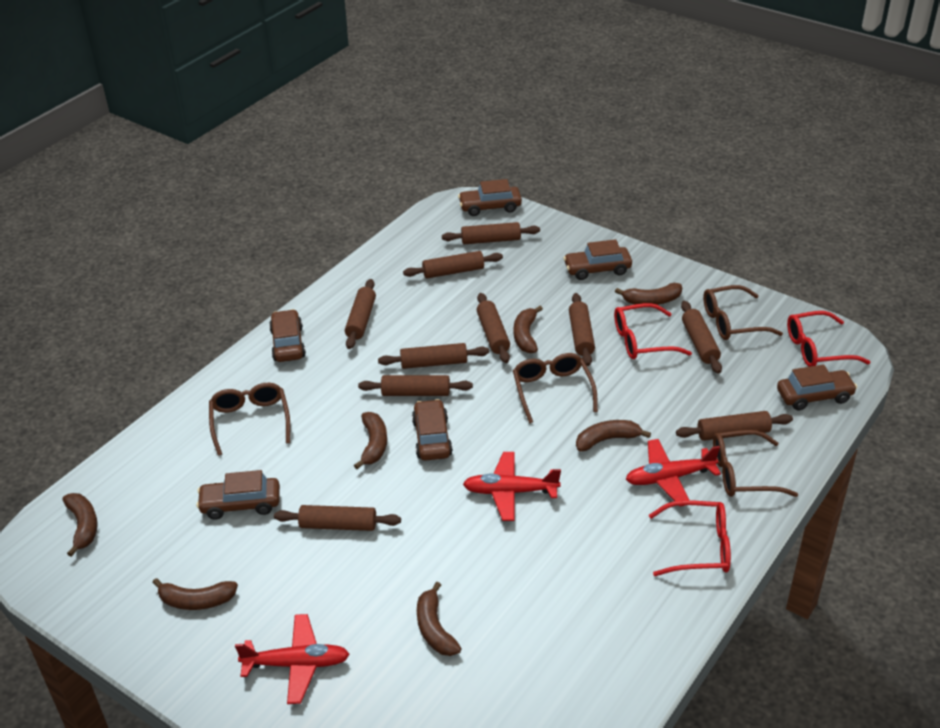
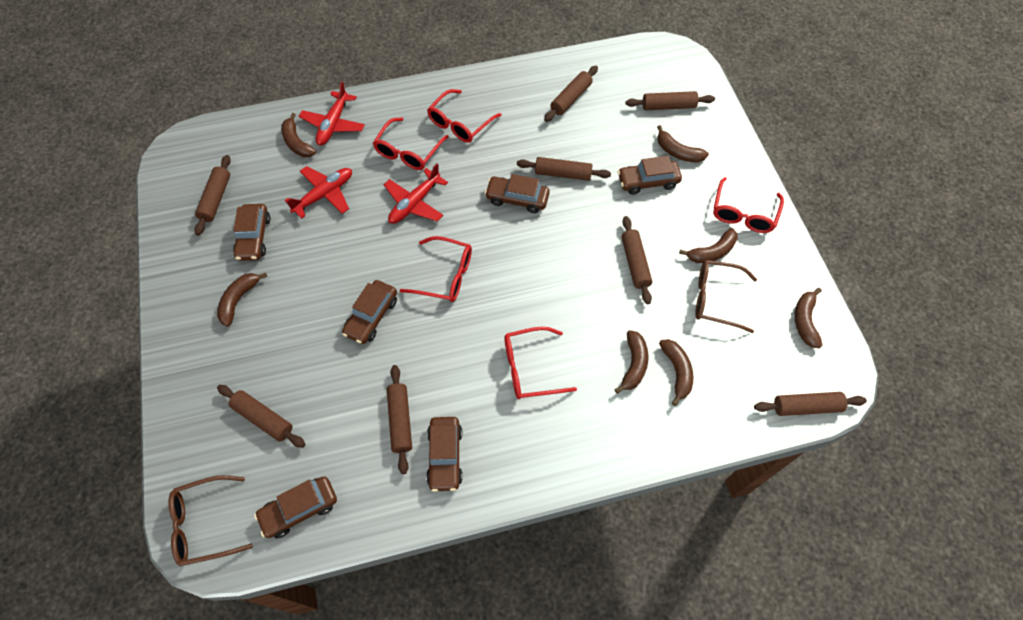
brown glasses: [209,383,290,456] [513,353,598,423] [703,285,783,340] [713,430,798,497] = 4 -> [168,475,253,566] [695,260,757,333] = 2
brown rolling pin: [274,505,401,531] [345,279,376,349] [358,375,473,396] [378,343,489,369] [403,251,503,278] [442,222,540,244] [477,293,510,363] [569,293,595,366] [676,411,793,441] [681,301,722,374] = 10 -> [195,155,231,236] [217,385,305,448] [387,365,412,474] [517,157,611,181] [544,66,598,122] [621,216,652,304] [625,91,715,110] [754,392,867,416] = 8
red glasses: [614,303,692,359] [649,500,731,576] [787,311,870,367] = 3 -> [373,117,448,170] [400,236,472,302] [427,89,501,143] [504,327,577,399] [713,177,784,233] = 5

